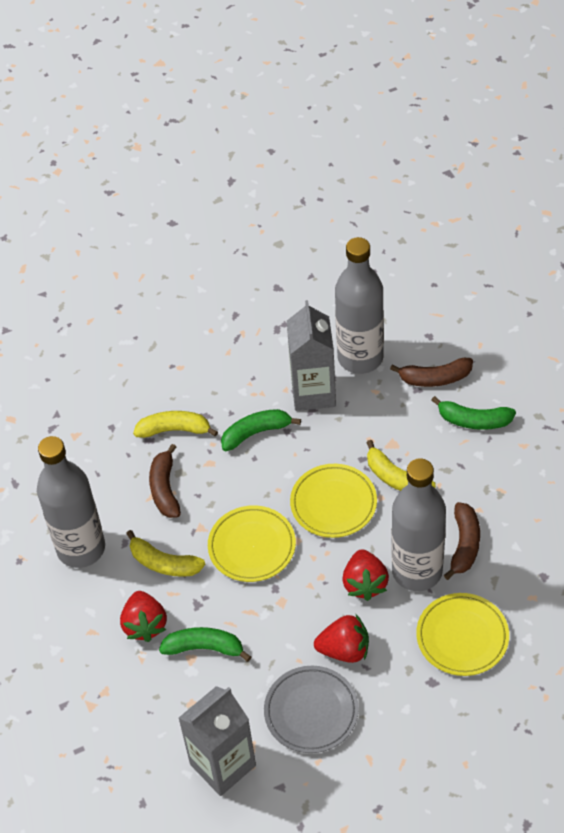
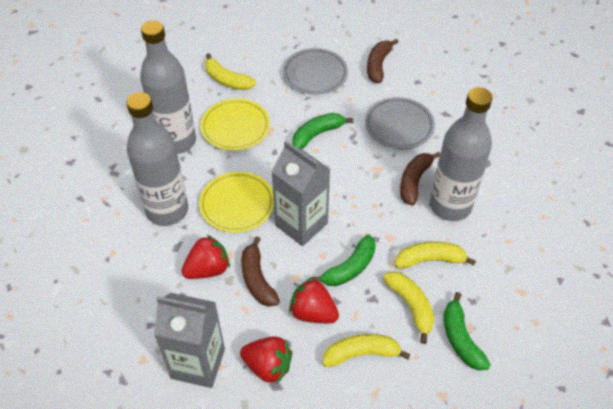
grey plate: [264,666,359,753] = 1 -> [283,48,348,94] [365,97,435,149] = 2
yellow banana: [126,530,205,577] [133,411,218,438] [366,440,436,491] = 3 -> [205,53,256,90] [323,334,410,367] [383,272,434,344] [395,242,476,269] = 4
yellow plate: [208,505,296,582] [290,464,377,538] [416,593,509,676] = 3 -> [199,172,274,233] [200,99,270,151] = 2

